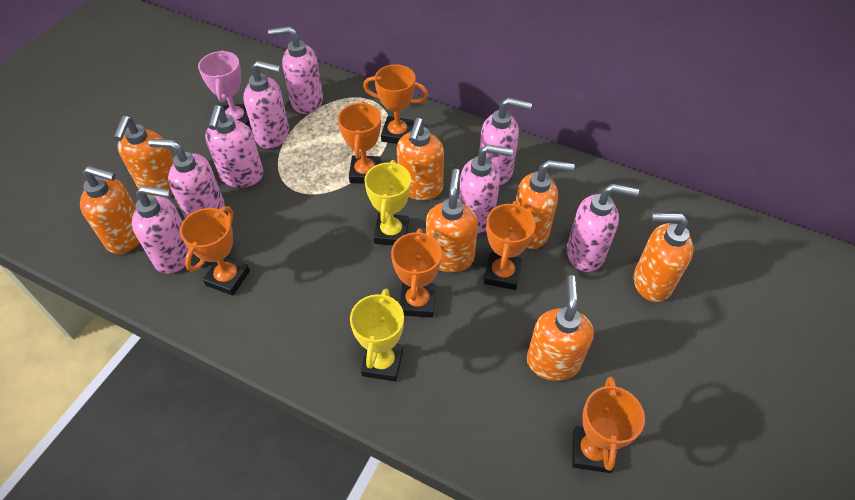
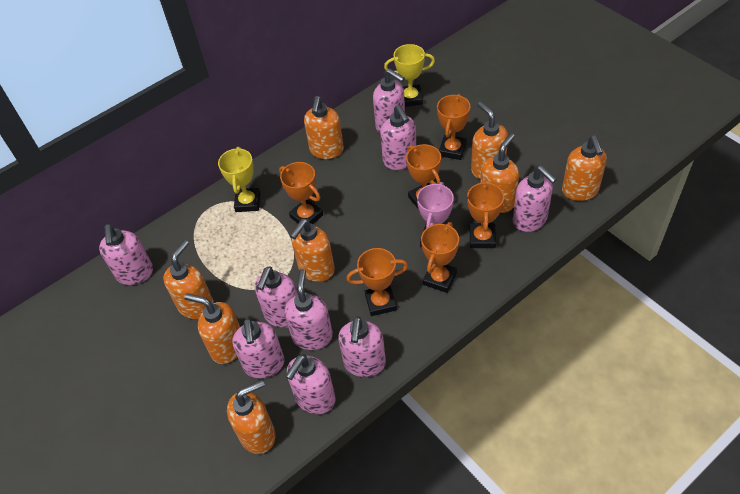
orange soap dispenser: [80,166,140,254] [114,116,173,196] [397,118,444,200] [426,169,478,272] [516,160,574,249] [527,275,594,381] [634,213,693,302] = 7 -> [163,240,214,319] [184,293,240,364] [227,380,276,454] [290,219,335,282] [304,96,344,159] [471,102,508,179] [480,133,519,213] [562,136,607,201] = 8
pink soap dispenser: [132,185,189,274] [148,139,225,218] [205,105,264,187] [243,61,289,149] [268,26,323,114] [459,144,513,233] [480,98,532,186] [567,184,639,272] = 8 -> [99,224,153,285] [232,318,285,378] [255,266,298,328] [284,269,333,350] [285,354,336,414] [338,316,386,377] [373,69,405,133] [380,105,416,170] [513,165,557,232] = 9

